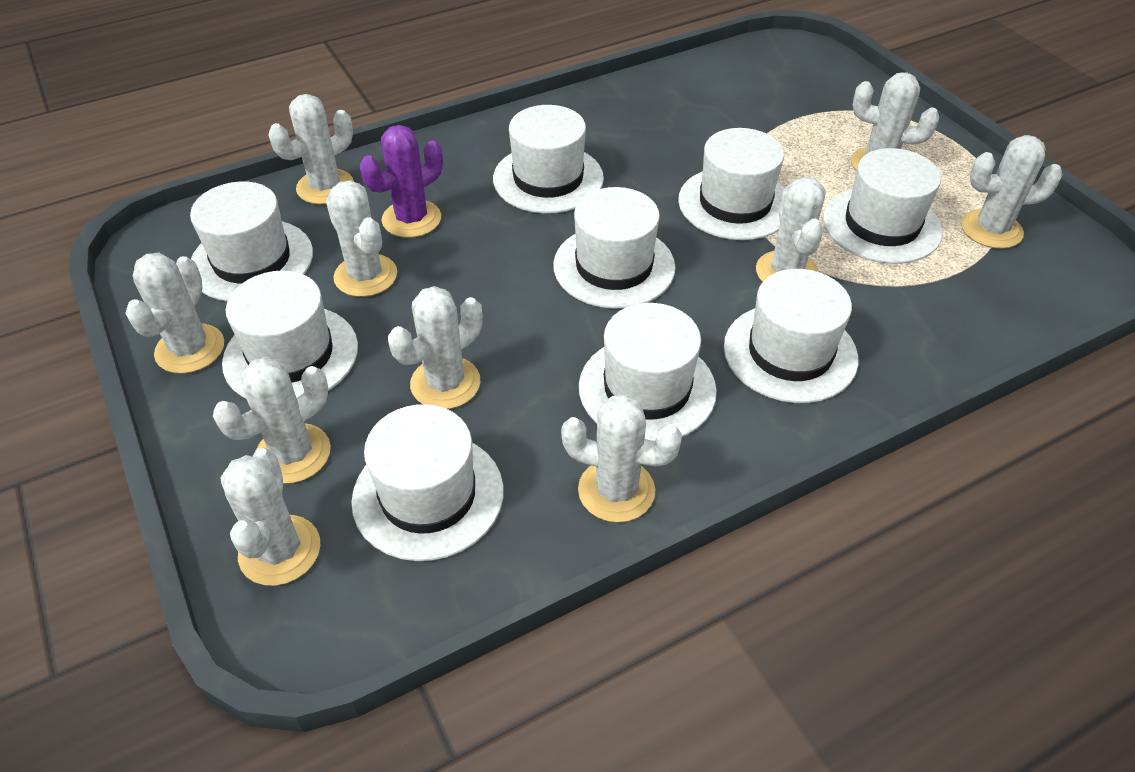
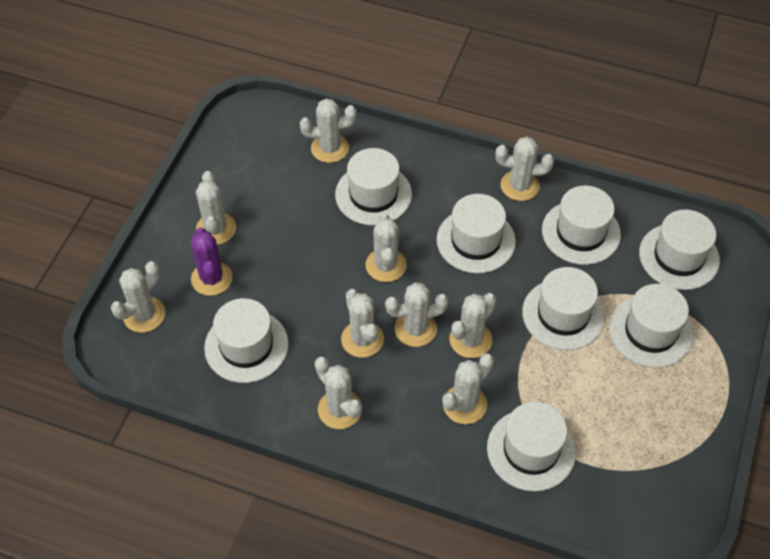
white hat: [190,181,313,301] [222,270,358,398] [351,404,503,561] [493,105,604,214] [553,187,675,309] [579,303,717,441] [678,128,784,240] [724,269,858,403] [823,148,943,264] = 9 -> [204,298,289,383] [335,148,412,225] [437,194,516,273] [487,402,576,491] [522,267,605,350] [542,185,621,265] [609,284,693,368] [639,209,720,290] = 8

